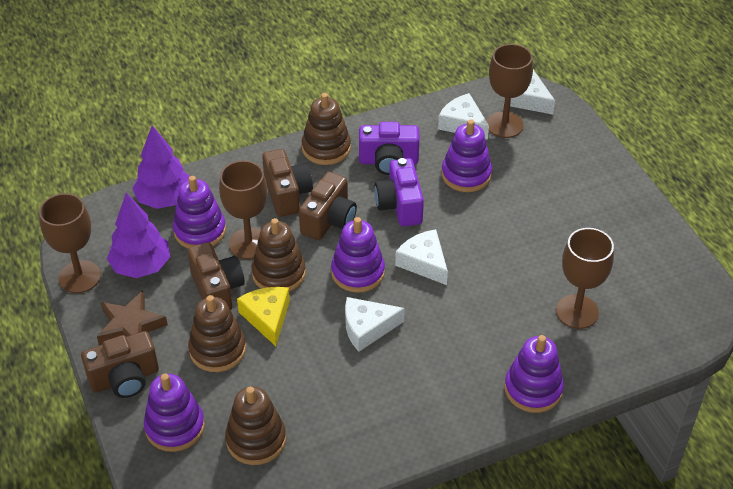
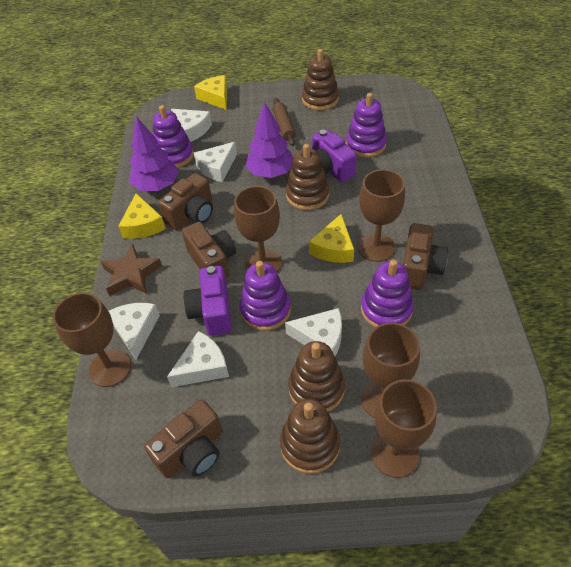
brown goblet: [39,193,101,293] [219,160,268,259] [487,44,533,138] [556,228,614,329] = 4 -> [53,293,131,387] [234,186,281,272] [358,169,405,262] [361,323,420,418] [371,379,437,478] = 5
brown rolling pin: none = 0 -> [273,98,296,146] = 1
purple stacking toy: [144,373,205,452] [173,176,226,248] [331,217,385,293] [441,119,492,192] [504,335,564,413] = 5 -> [153,105,194,168] [240,261,291,331] [346,93,387,157] [361,260,414,327] = 4
white cheese: [345,297,405,352] [395,229,448,285] [438,93,489,140] [504,70,555,115] = 4 -> [109,303,160,359] [167,331,229,387] [171,109,212,142] [194,142,237,182] [285,308,342,356] = 5
yellow cheese: [237,287,290,346] = 1 -> [118,193,166,239] [194,75,227,110] [309,214,354,263] = 3

